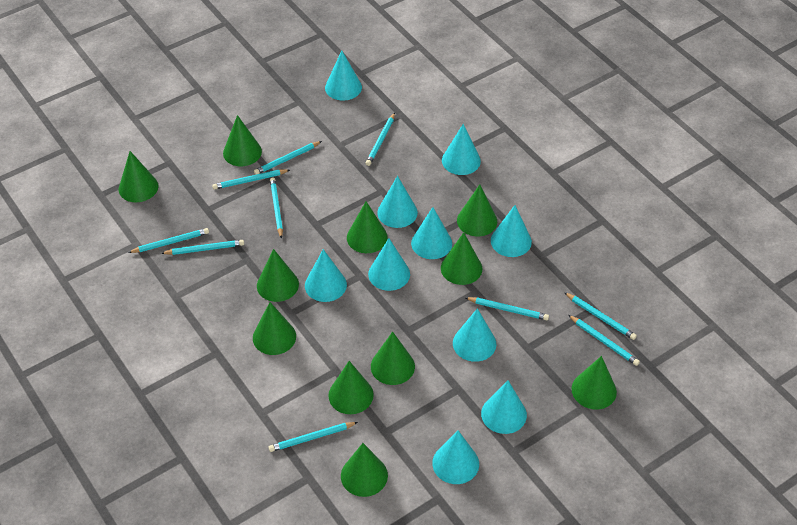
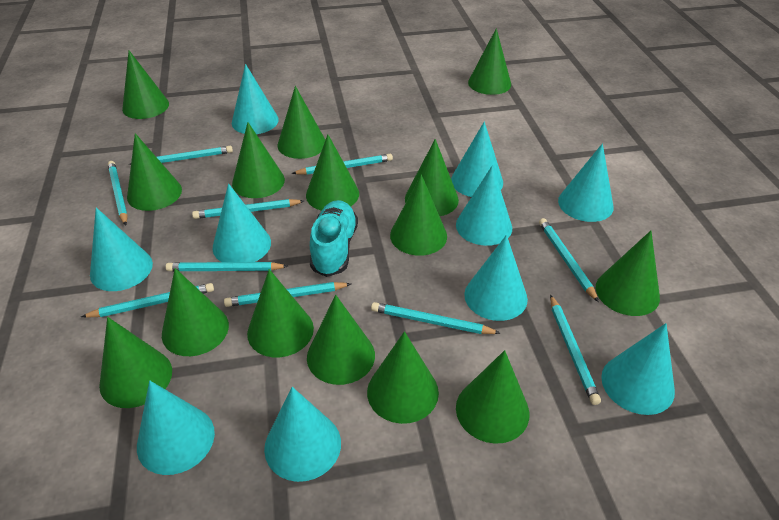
green cone: [119,151,158,202] [223,115,262,166] [253,302,296,355] [257,249,299,302] [328,361,374,414] [341,443,388,497] [347,201,388,253] [371,331,415,385] [441,232,482,285] [457,184,497,236] [572,356,617,409] = 11 -> [99,317,172,408] [122,51,169,119] [127,133,182,211] [162,268,229,356] [232,122,285,198] [247,269,314,357] [278,86,325,159] [306,135,359,211] [307,295,375,385] [367,331,439,424] [390,174,447,256] [405,139,459,216] [456,350,529,444] [468,28,511,95] [596,231,660,316] = 15
turquoise shoe: none = 0 -> [310,200,358,277] = 1

